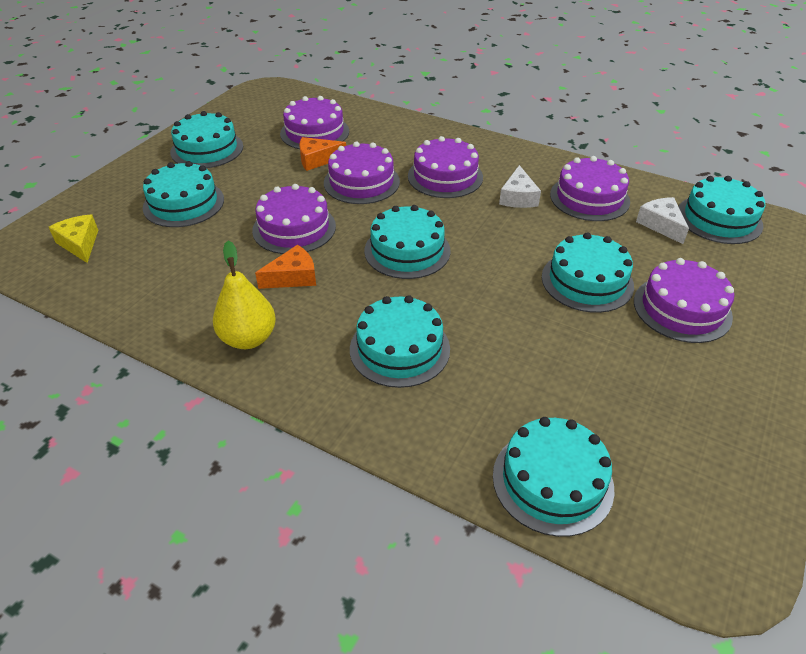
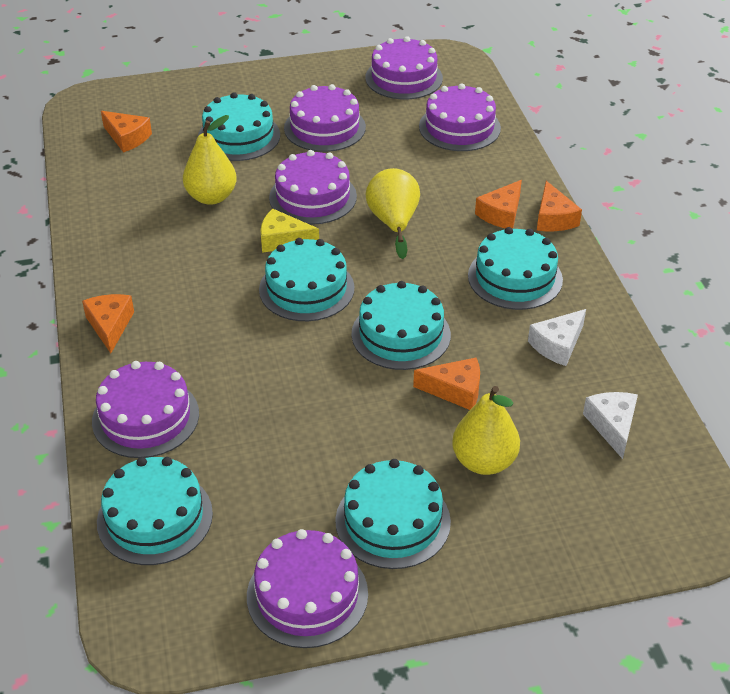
orange cheese: [255,245,316,289] [299,137,346,171] = 2 -> [82,294,134,353] [101,111,152,153] [413,358,480,410] [475,180,522,229] [537,181,582,231] = 5
turquoise cake: [143,161,224,227] [170,111,243,168] [350,295,450,388] [364,205,451,279] [493,417,614,537] [542,232,634,313] [679,176,766,244] = 7 -> [97,457,213,565] [198,92,280,161] [259,238,354,321] [335,459,451,569] [352,281,451,370] [468,227,563,310] = 6
yellow pear: [213,241,276,349] = 1 -> [183,115,237,205] [366,168,420,259] [452,386,520,475] = 3

